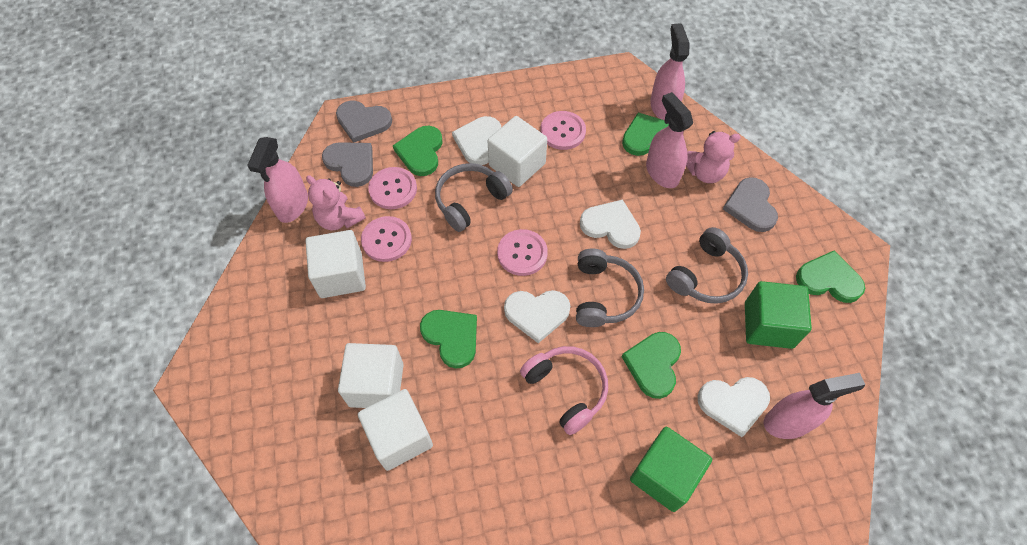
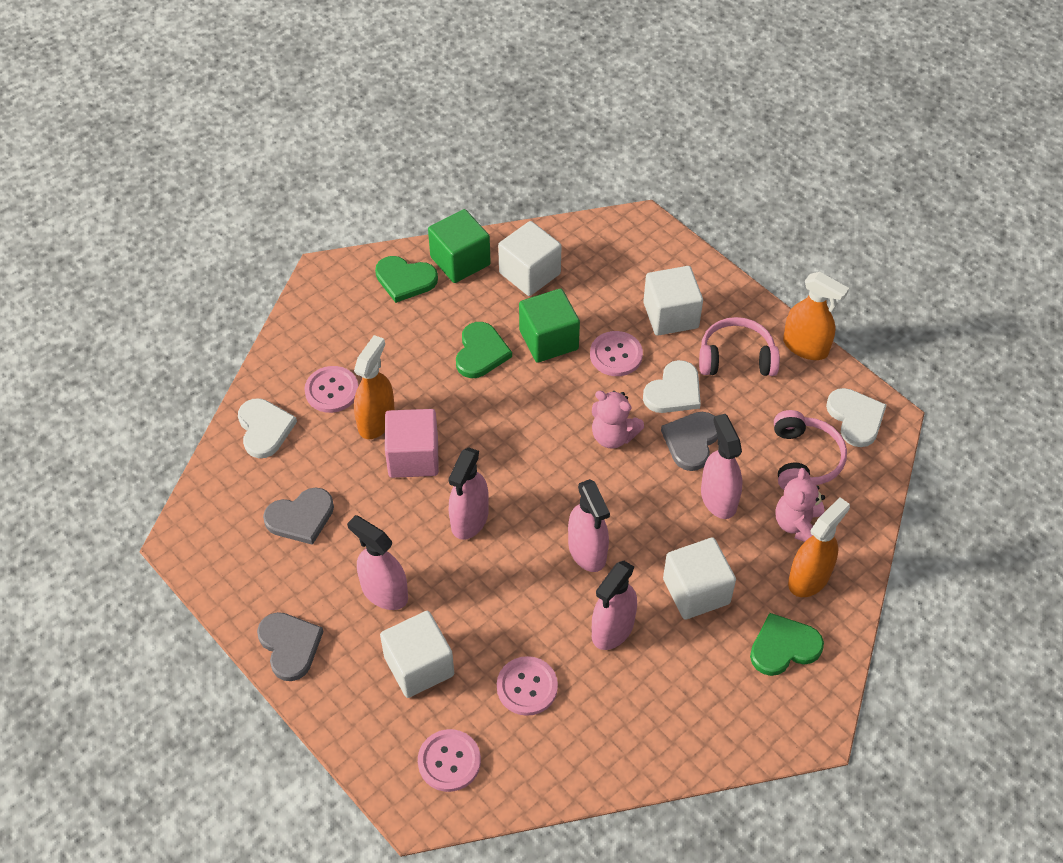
green heart: [393,126,443,176] [420,310,477,369] [622,112,669,156] [622,332,681,399] [796,251,865,303] = 5 -> [375,256,438,303] [456,322,512,378] [750,613,824,676] = 3
grey headphones: [435,163,513,232] [576,248,644,327] [666,227,748,304] = 3 -> none = 0
orange spray bottle: none = 0 -> [354,335,395,439] [783,272,849,360] [788,497,850,597] = 3
pink cube: none = 0 -> [385,409,439,478] = 1
pink headphones: [520,346,608,435] = 1 -> [699,317,780,376] [774,410,847,490] = 2
pink spray bottle: [247,137,308,223] [646,92,693,188] [650,23,689,120] [763,373,865,439] = 4 -> [347,515,408,610] [448,447,489,540] [568,479,610,572] [592,561,637,650] [701,414,742,519] = 5
white heart: [452,116,501,165] [504,290,570,343] [580,200,641,249] [698,377,770,437] = 4 -> [238,398,297,458] [643,360,701,413] [826,388,887,447] = 3

